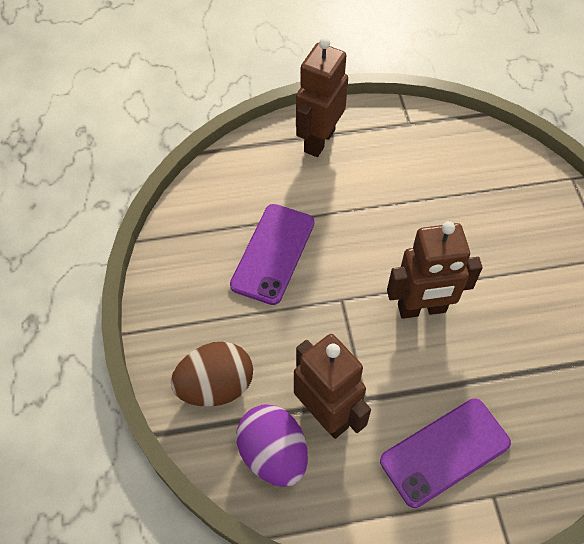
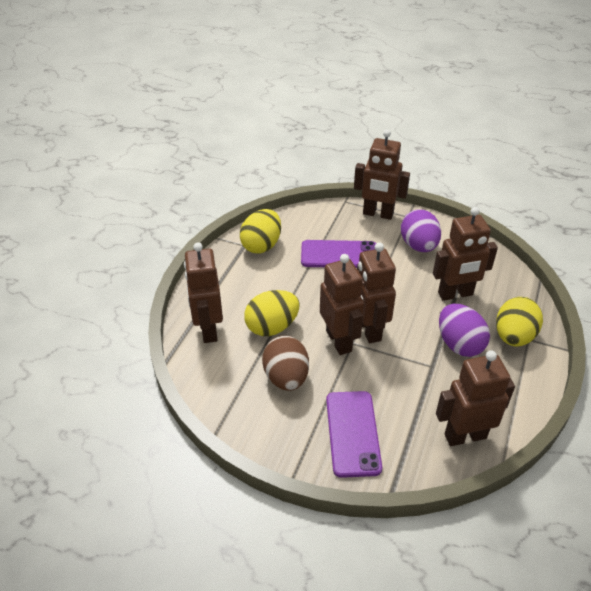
brown robot: [294,334,371,439] [296,37,348,157] [387,221,483,319] = 3 -> [184,242,223,343] [320,254,364,355] [354,130,410,220] [357,242,396,343] [433,207,498,301] [436,350,515,446] = 6
purple egg: [236,404,308,487] = 1 -> [401,209,441,252] [439,304,490,357] = 2
yellow egg: none = 0 -> [240,209,281,253] [244,290,299,336] [496,297,543,346] = 3

